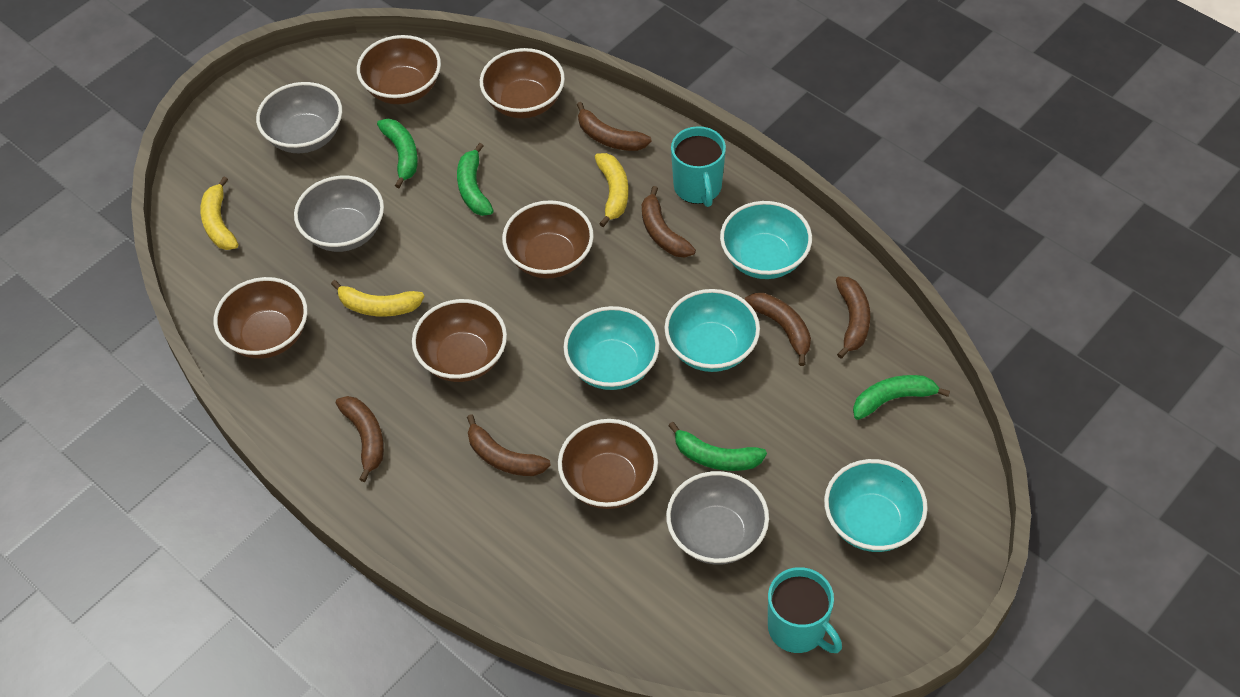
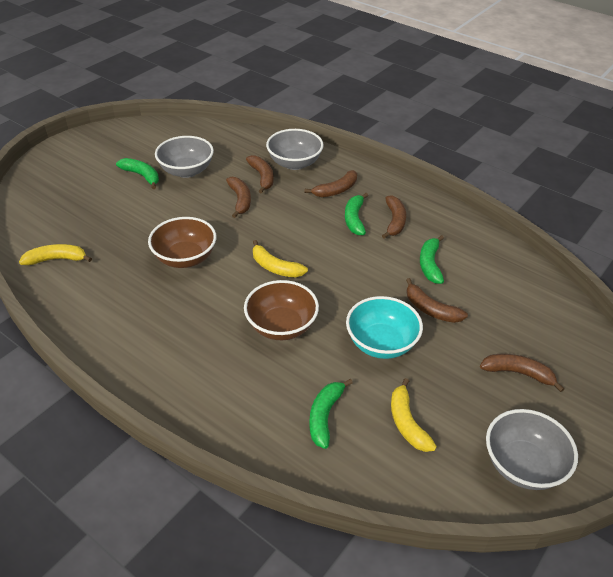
brown bowl: [214,277,308,359] [357,35,441,104] [412,299,507,382] [480,48,565,118] [502,200,594,279] [558,419,658,509] = 6 -> [148,217,216,268] [244,280,319,340] = 2
turquoise bowl: [563,306,659,390] [664,289,760,372] [720,201,812,279] [824,459,928,552] = 4 -> [346,296,423,359] = 1
turquoise mug: [671,126,726,207] [768,567,842,653] = 2 -> none = 0

